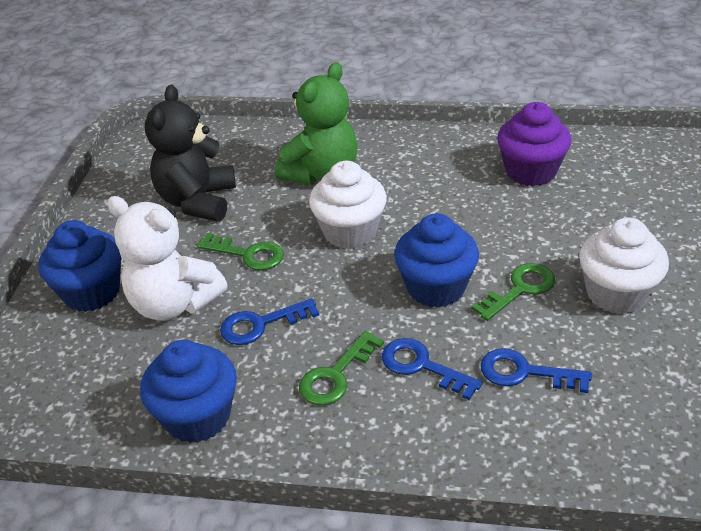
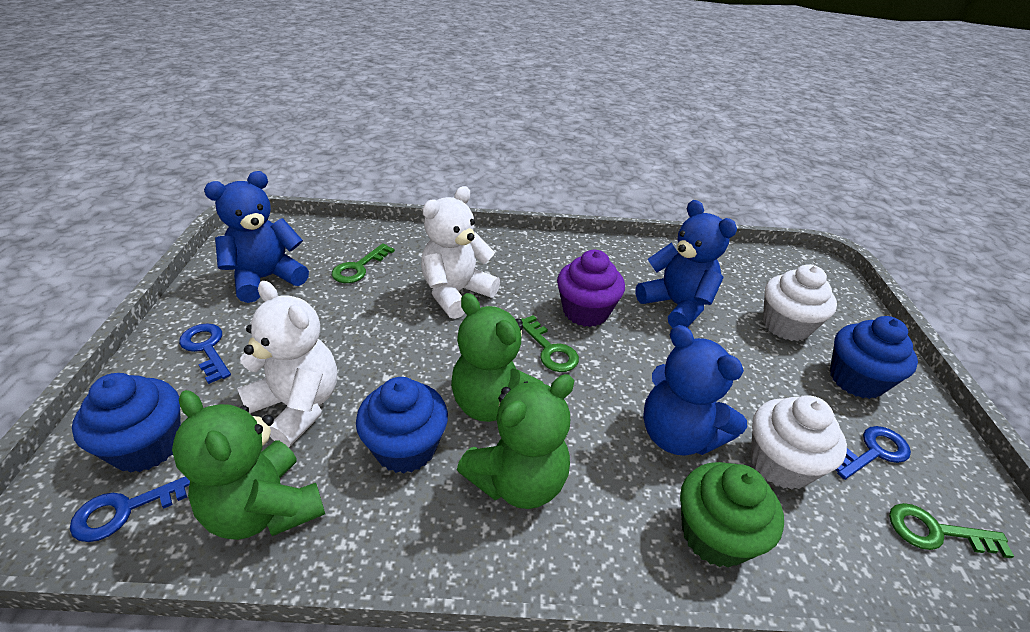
black teddy bear: [145,85,236,221] = 1 -> none = 0
blue teddy bear: none = 0 -> [204,171,309,303] [635,200,737,328] [643,325,747,456] = 3
green cupcake: none = 0 -> [680,462,784,568] = 1
green teddy bear: [275,62,358,185] = 1 -> [172,390,325,540] [451,293,543,422] [457,374,574,509] = 3
white teddy bear: [107,196,228,321] = 1 -> [237,281,337,447] [421,186,500,319] = 2

